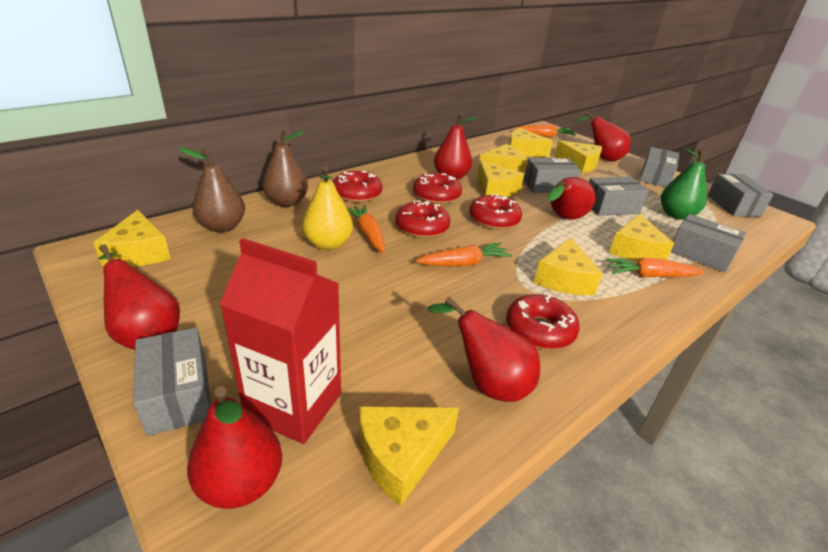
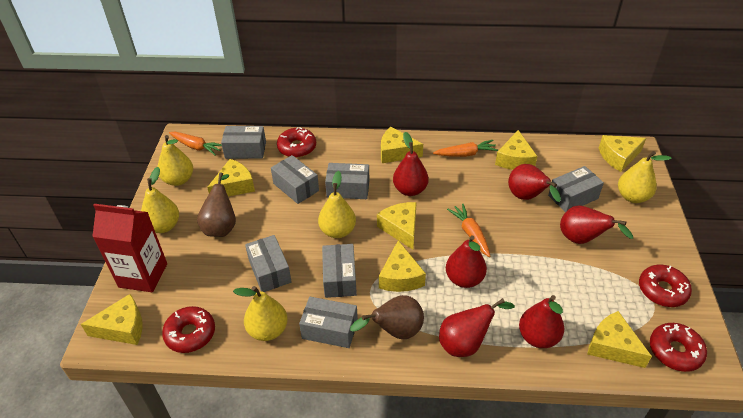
green pear: [661,148,707,220] = 1 -> none = 0
grey box: [133,328,211,436] [524,158,581,193] [589,177,649,216] [640,147,679,187] [671,214,746,272] [708,174,774,217] = 6 -> [221,126,266,159] [245,235,291,292] [271,155,319,204] [299,297,358,348] [322,244,357,298] [325,163,370,199] [548,166,604,212] = 7
orange carrot: [347,205,385,253] [416,243,512,266] [516,125,576,138] [605,258,705,277] = 4 -> [169,132,222,156] [433,140,498,157] [447,204,490,257] = 3
red donut: [333,171,382,202] [395,200,450,238] [413,173,462,204] [469,194,522,230] [506,294,580,349] = 5 -> [162,306,215,353] [277,127,316,158] [639,265,692,307] [650,323,707,372] = 4
yellow pear: [302,166,353,250] = 1 -> [141,167,179,233] [157,135,193,186] [233,286,288,341] [318,171,356,238] [618,151,671,203] = 5

